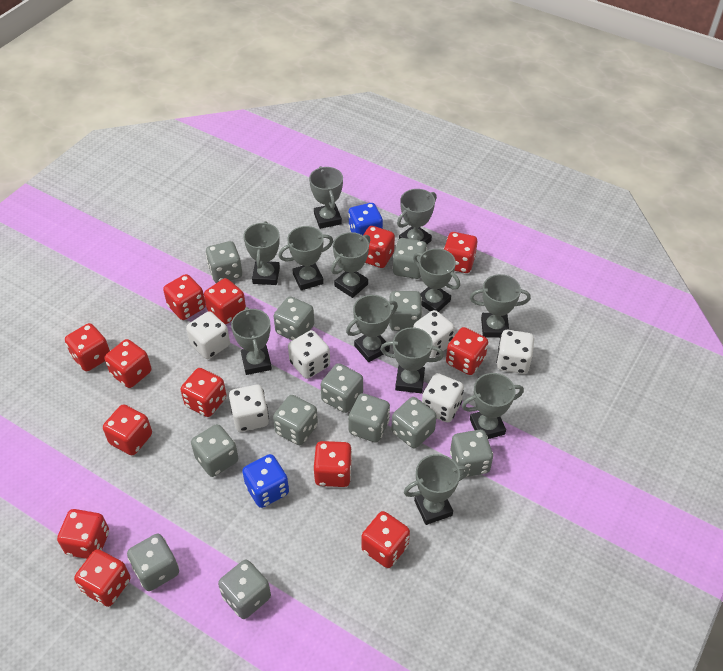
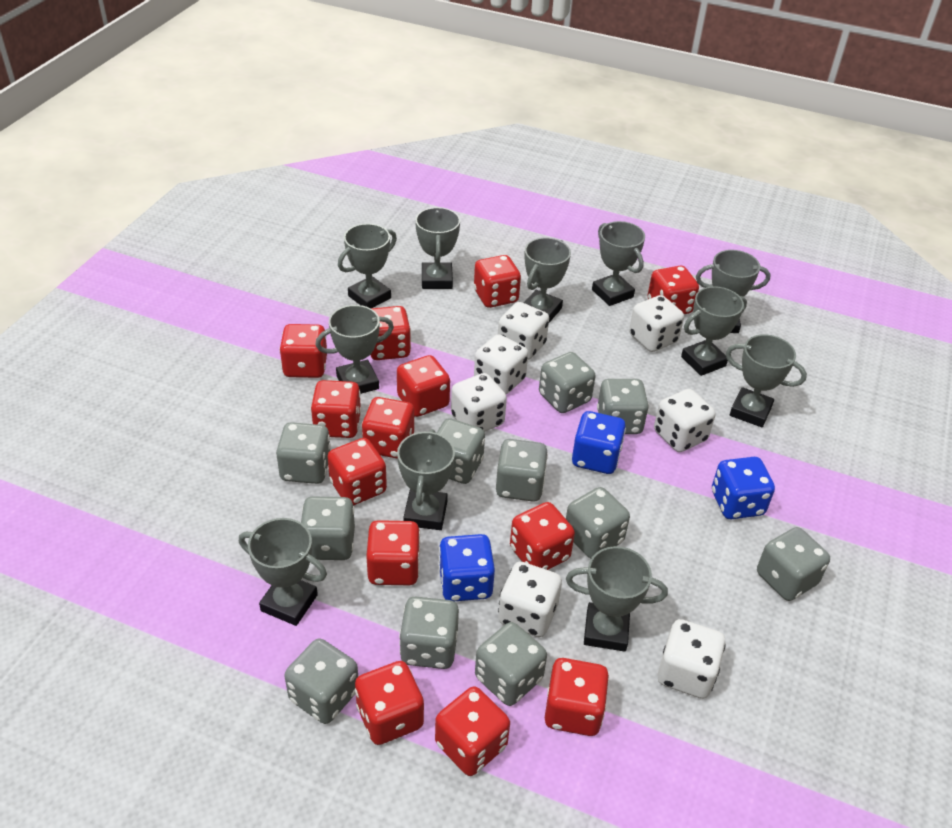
blue dice: [242,454,289,508] [348,203,383,235] = 2 -> [439,534,495,601] [572,411,626,474] [712,457,775,519] = 3
grey dice: [127,534,179,591] [191,424,238,477] [205,241,242,283] [218,560,271,619] [273,395,318,445] [274,296,314,340] [321,363,363,413] [348,393,390,442] [389,291,422,331] [391,397,437,448] [393,238,427,279] [450,430,493,477] = 12 -> [276,422,331,484] [284,638,358,724] [301,496,355,560] [399,597,459,669] [437,418,485,484] [475,622,547,706] [496,439,548,502] [539,352,596,413] [566,487,630,558] [597,379,649,434] [757,527,830,601] = 11
grey trophy: [231,307,272,375] [243,221,280,285] [279,226,333,290] [309,166,343,229] [331,232,370,298] [346,295,398,362] [380,327,444,393] [397,189,437,244] [404,454,469,525] [413,248,460,312] [462,373,524,439] [470,274,531,338] = 12 -> [239,518,327,626] [315,305,394,394] [338,224,397,308] [397,429,455,530] [415,207,460,289] [524,238,571,323] [566,546,668,652] [592,221,645,306] [681,286,747,376] [696,250,771,333] [726,334,807,427] = 11
white dice: [186,311,230,359] [229,385,269,432] [288,330,330,379] [413,310,455,358] [422,373,464,422] [496,330,534,374] = 6 -> [451,373,507,432] [474,334,528,394] [498,302,549,360] [498,562,562,637] [629,295,684,352] [654,389,715,452] [658,619,726,698] = 7

